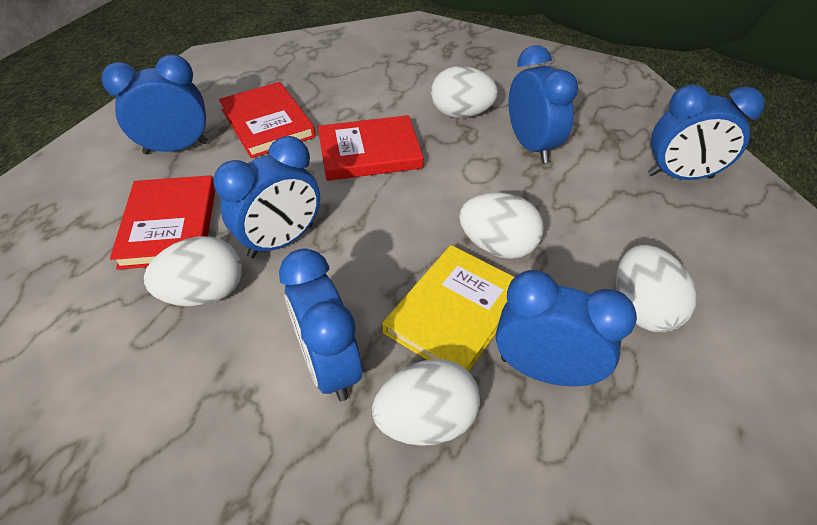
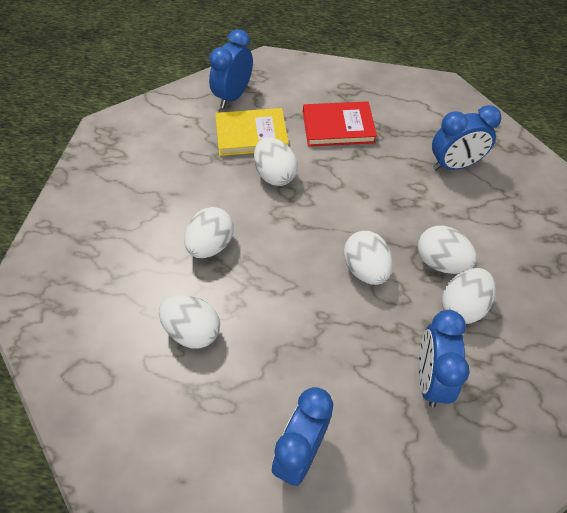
blue clock: [102,55,208,154] [213,136,320,258] [279,248,362,401] [496,270,637,386] [509,45,578,163] [648,84,765,180] = 6 -> [209,29,253,108] [272,387,333,486] [418,310,470,407] [432,105,501,170] = 4
red book: [110,175,215,270] [219,82,316,158] [318,115,424,181] = 3 -> [303,101,377,147] = 1
white egg: [144,236,242,307] [372,359,480,446] [431,66,498,118] [459,193,544,259] [616,245,697,332] = 5 -> [159,295,220,349] [184,207,234,258] [254,138,298,186] [344,231,393,285] [418,226,477,274] [442,268,496,324] = 6

